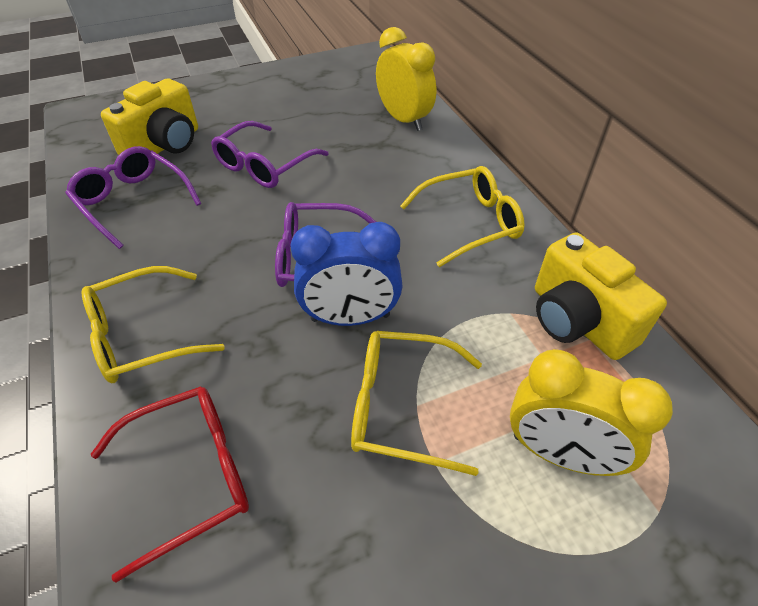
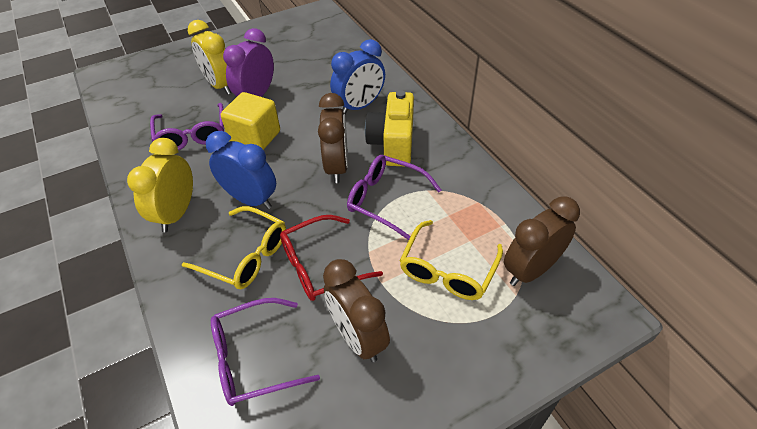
blue clock: [290,222,403,326] = 1 -> [206,131,276,209] [330,39,385,114] = 2
brown clock: none = 0 -> [318,93,348,183] [323,259,390,362] [504,196,580,286] = 3
purple clock: none = 0 -> [223,28,274,97] = 1
yellow camera: [101,78,198,155] [535,232,667,360] = 2 -> [365,90,414,167] = 1
yellow cube: none = 0 -> [221,92,280,150] = 1
yellow glasses: [81,266,225,383] [351,331,482,476] [400,166,525,267] = 3 -> [182,206,286,289] [400,220,503,300] = 2

